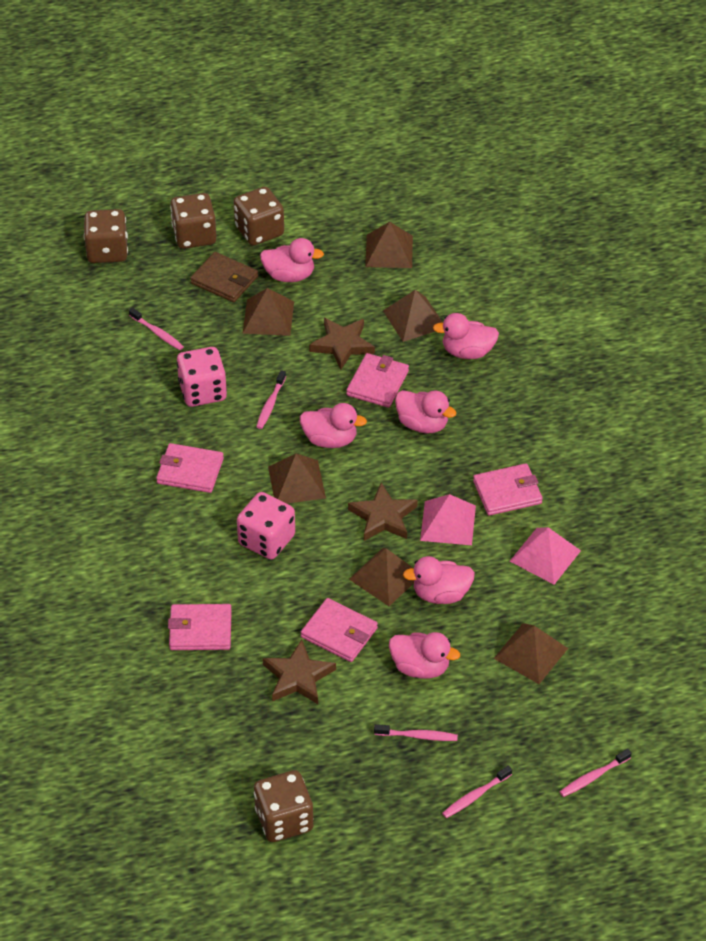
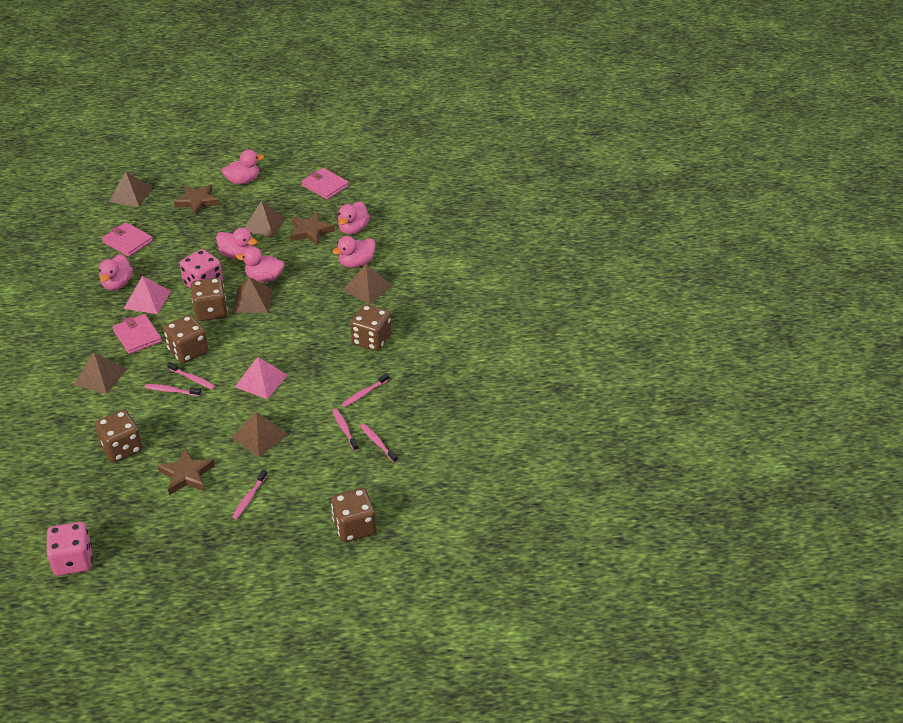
brown dice: [84,209,128,263] [170,193,217,249] [234,187,284,246] [254,770,313,842] = 4 -> [95,410,143,463] [163,315,208,364] [191,278,228,321] [331,488,376,542] [350,304,392,351] = 5
brown wallet: [190,252,258,302] = 1 -> none = 0
pink toothbrush: [129,308,184,350] [256,370,286,429] [374,724,458,741] [442,765,512,818] [560,749,632,797] = 5 -> [144,384,201,396] [167,362,216,389] [232,469,267,519] [332,409,358,451] [342,373,389,407] [360,424,398,463] = 6
pink wallet: [156,443,224,493] [168,604,232,650] [301,598,378,662] [346,353,409,408] [473,463,543,516] = 5 -> [102,222,153,257] [113,314,162,354] [302,168,349,199] = 3

